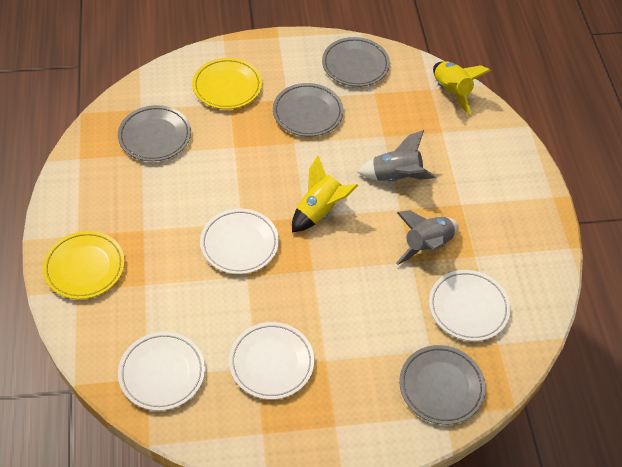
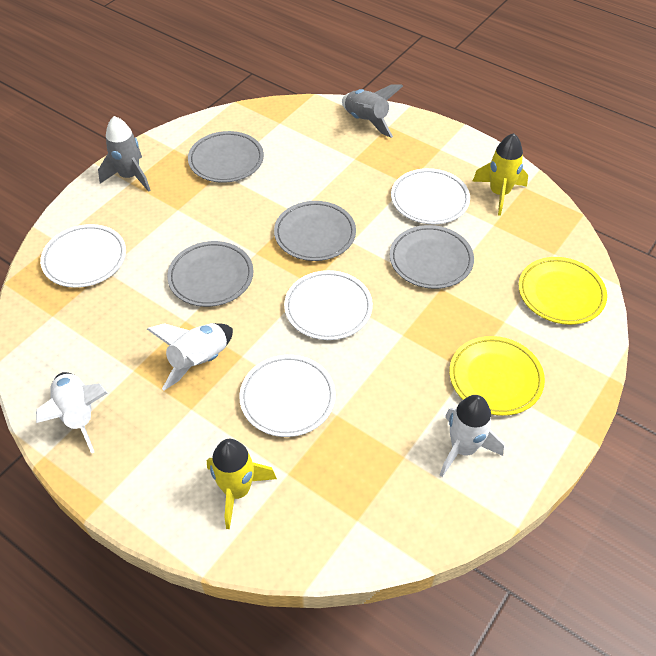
white rocket: none = 0 -> [36,372,108,454] [147,323,233,391] [440,395,504,477] = 3

